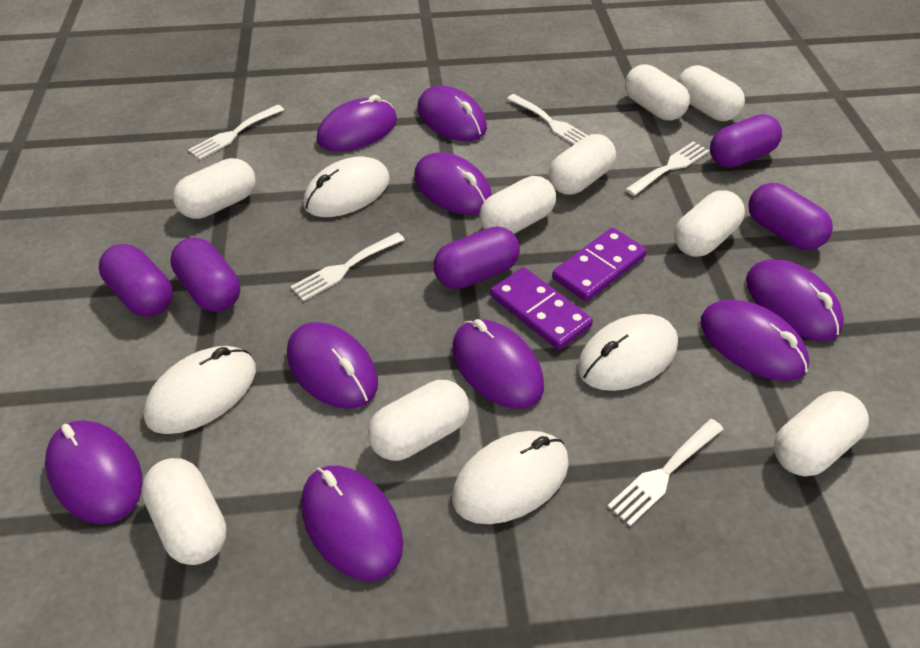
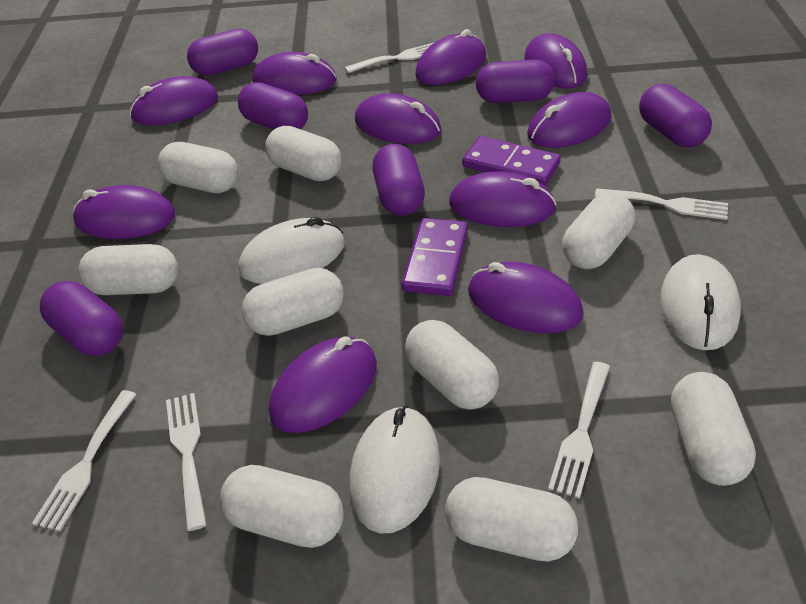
purple capsule: [99,244,173,317] [170,238,240,312] [434,226,520,289] [710,114,782,168] [748,183,833,250] = 5 -> [40,281,124,356] [187,28,258,76] [238,82,308,130] [373,144,425,216] [476,59,555,103] [639,84,712,147] = 6
purple mouse: [45,420,142,524] [287,322,378,409] [301,466,403,581] [317,95,397,151] [414,152,492,215] [417,85,487,141] [452,319,544,409] [701,299,809,381] [746,259,844,340] = 9 -> [73,185,176,239] [130,76,218,125] [252,52,337,95] [269,336,377,433] [355,93,441,144] [415,29,486,85] [449,171,557,227] [468,262,584,333] [524,33,587,89] [527,92,612,148] = 10
white mouse: [143,346,256,434] [304,156,390,217] [452,431,569,524] [577,314,678,391] = 4 -> [239,217,345,284] [349,406,440,534] [660,254,741,350] = 3

